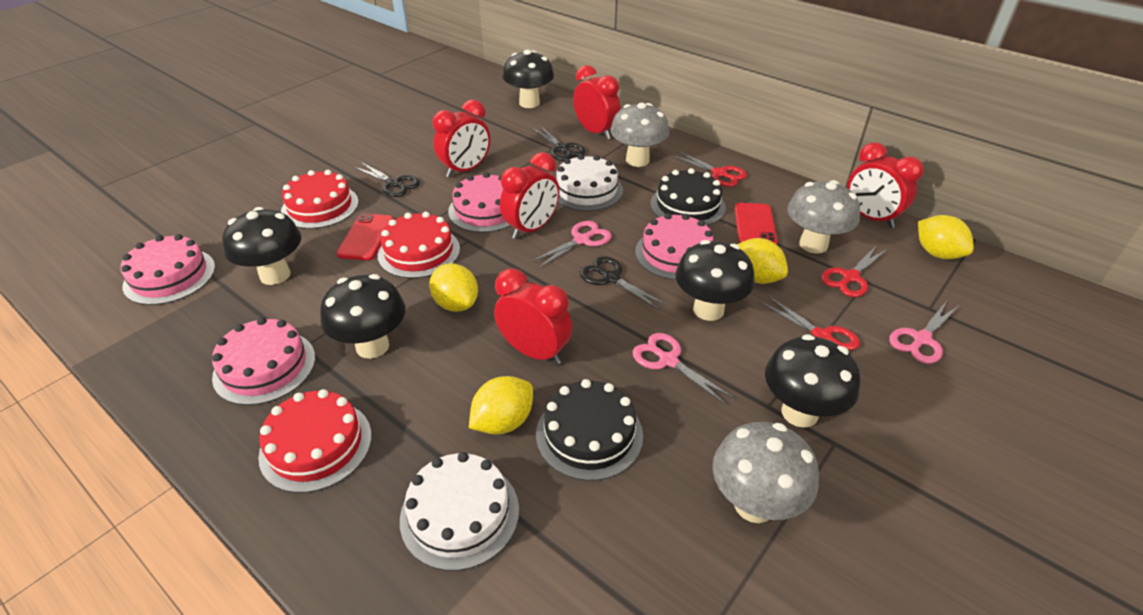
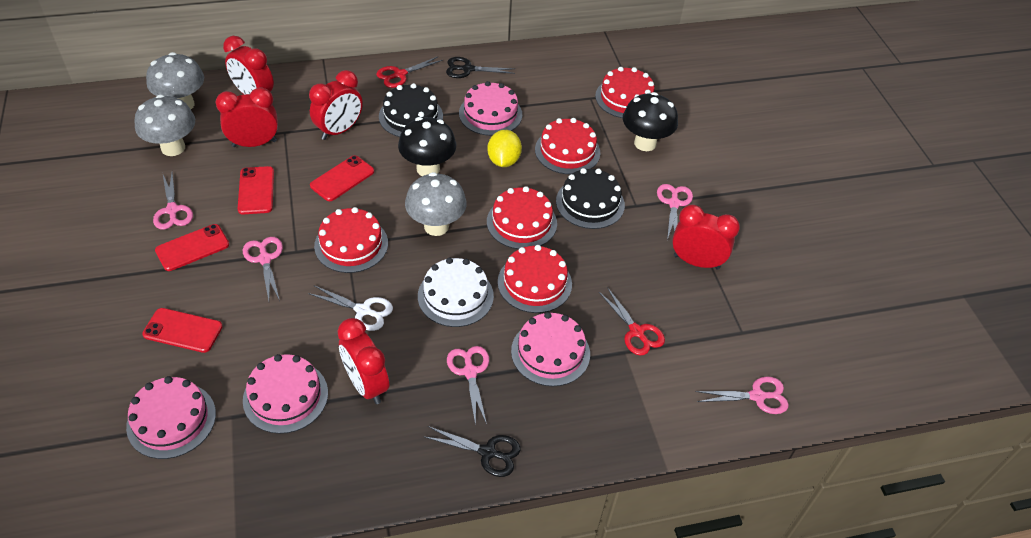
black mushroom: [222,207,301,285] [320,274,405,359] [503,50,554,108] [675,240,755,321] [765,334,860,428] = 5 -> [398,117,456,176] [623,92,678,151] = 2
black scissors: [353,162,420,197] [532,125,585,161] [580,256,667,310] = 3 -> [423,426,521,477] [446,57,515,78] = 2
pink scissors: [531,221,611,268] [633,333,734,405] [889,302,959,364] = 3 -> [153,173,193,230] [243,237,283,301] [447,346,489,426] [657,184,693,240] [695,376,789,414] = 5
red cake: [258,389,372,493] [281,170,359,229] [378,212,460,278] = 3 -> [314,207,388,273] [487,186,557,249] [498,245,572,313] [535,118,600,174] [595,67,655,118] = 5
red phone: [336,213,394,260] [734,203,778,245] = 2 -> [142,308,223,353] [155,224,229,271] [238,166,274,214] [310,155,374,201] = 4
red scissors: [673,151,747,187] [760,296,860,350] [821,245,887,297] = 3 -> [376,56,443,88] [599,287,665,356] = 2
white cake: [400,452,519,571] [556,154,623,211] = 2 -> [418,258,494,327] = 1
white scissors: none = 0 -> [308,285,393,331] = 1
yellow lemon: [429,263,478,312] [469,376,533,435] [737,238,788,284] [918,215,974,259] = 4 -> [487,130,522,167] = 1

